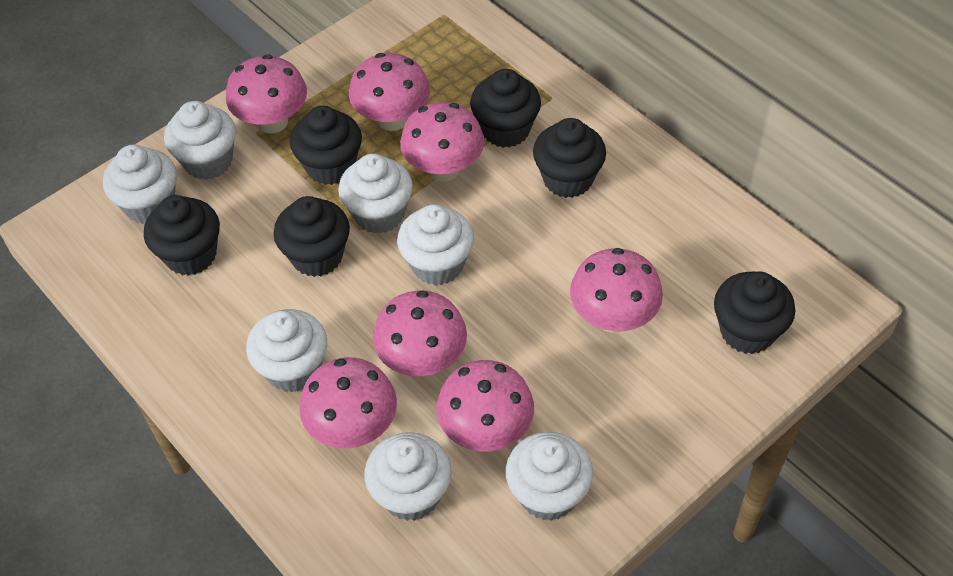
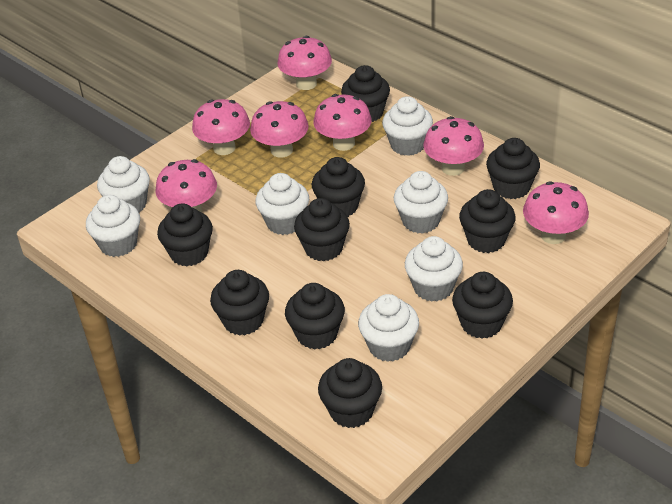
black cupcake: [144,195,220,276] [274,196,350,277] [290,106,362,185] [470,69,541,148] [533,118,606,198] [714,272,795,354] = 6 -> [157,203,213,266] [210,270,269,336] [285,283,345,350] [294,198,350,261] [312,157,365,217] [318,358,382,428] [341,65,390,122] [452,272,513,339] [459,189,516,253] [486,138,540,199] = 10

